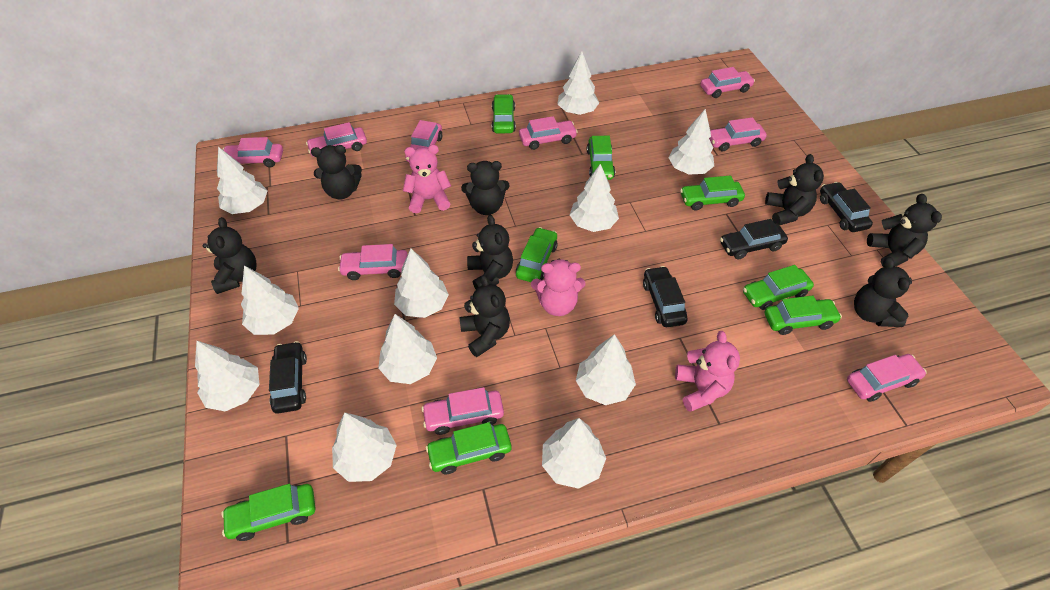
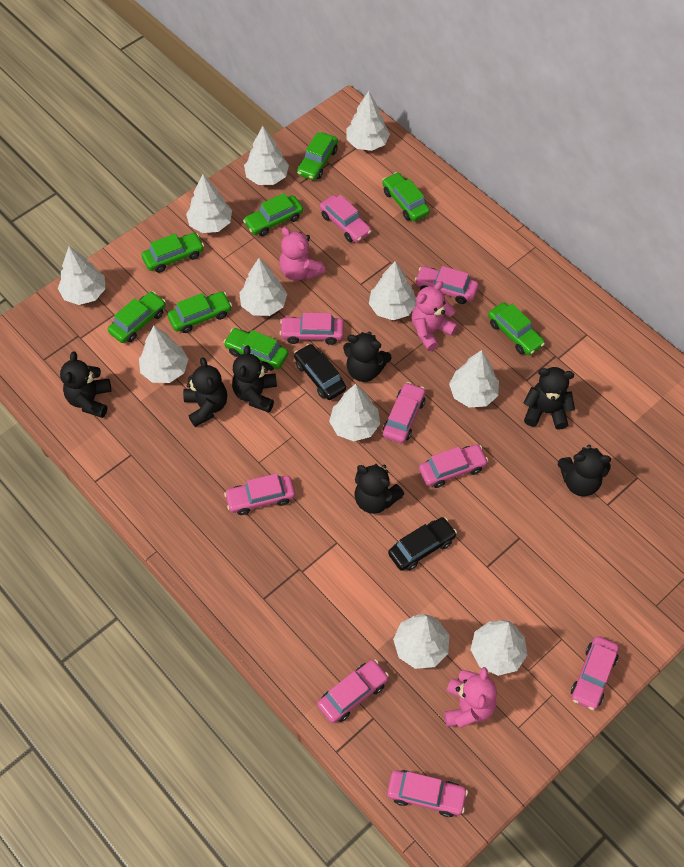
black car: [269,341,307,414] [643,266,688,327] [720,219,788,259] [820,182,873,232] = 4 -> [294,344,346,400] [388,517,457,571] = 2
black teddy bear: [202,217,257,294] [311,145,362,199] [460,275,510,357] [461,161,510,215] [467,215,513,289] [765,154,824,225] [854,257,912,327] [867,194,942,267] = 8 -> [60,351,111,418] [183,357,227,427] [232,345,277,413] [343,332,392,382] [354,464,404,514] [524,367,575,430] [558,445,611,496] = 7

